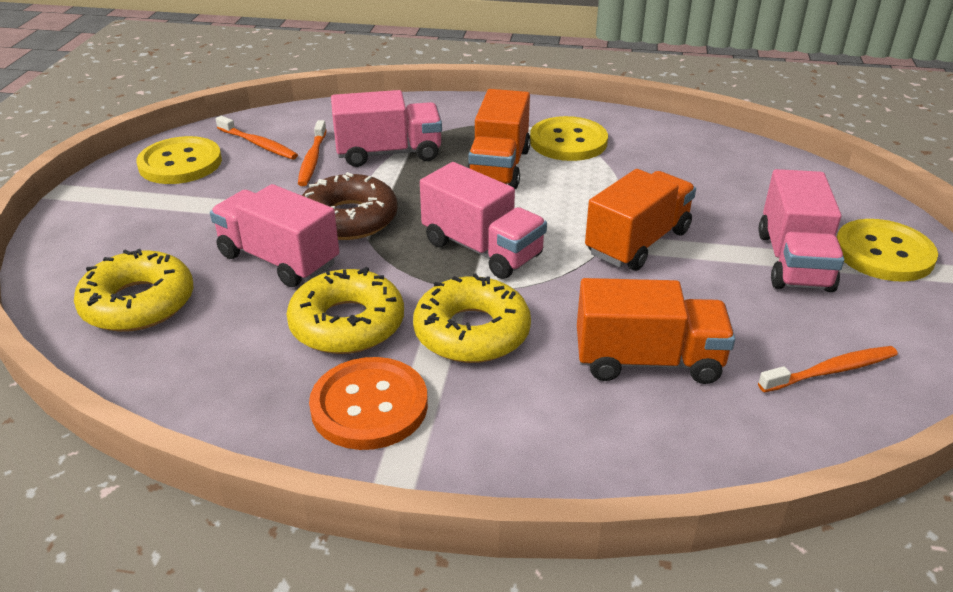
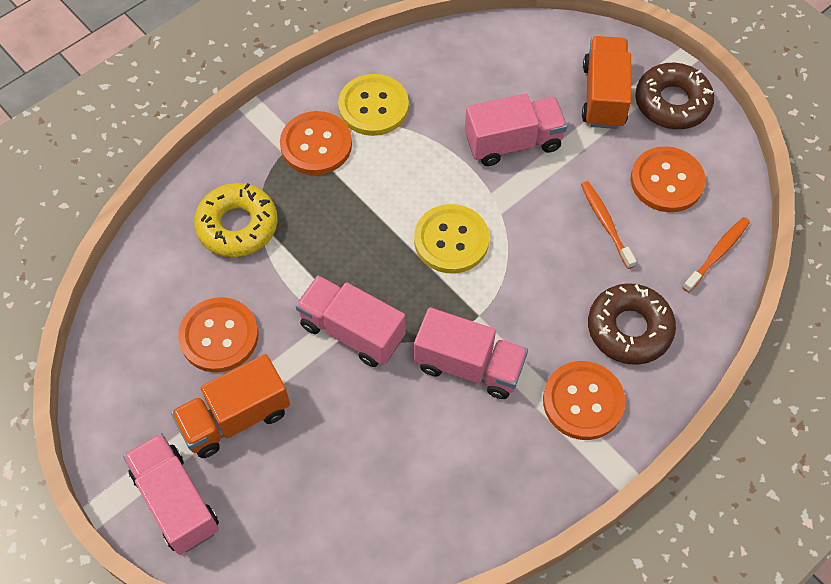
brown donut: [302,172,398,240] = 1 -> [588,283,676,365] [635,63,714,129] = 2
orange button: [309,357,428,450] = 1 -> [178,297,258,373] [280,111,352,175] [543,361,625,440] [631,146,706,212] = 4
orange toothbrush: [216,116,298,159] [298,120,327,186] [758,346,898,392] = 3 -> [581,181,637,269] [682,217,750,293] = 2
orange truck: [467,89,531,189] [577,278,735,384] [585,169,696,271] = 3 -> [171,354,290,458] [582,36,631,129] = 2
yellow button: [136,136,222,184] [530,116,608,161] [837,219,938,282] = 3 -> [338,74,409,136] [414,204,489,273] = 2
yellow donut: [74,249,193,332] [287,267,404,354] [413,273,531,363] = 3 -> [194,183,278,257] = 1

